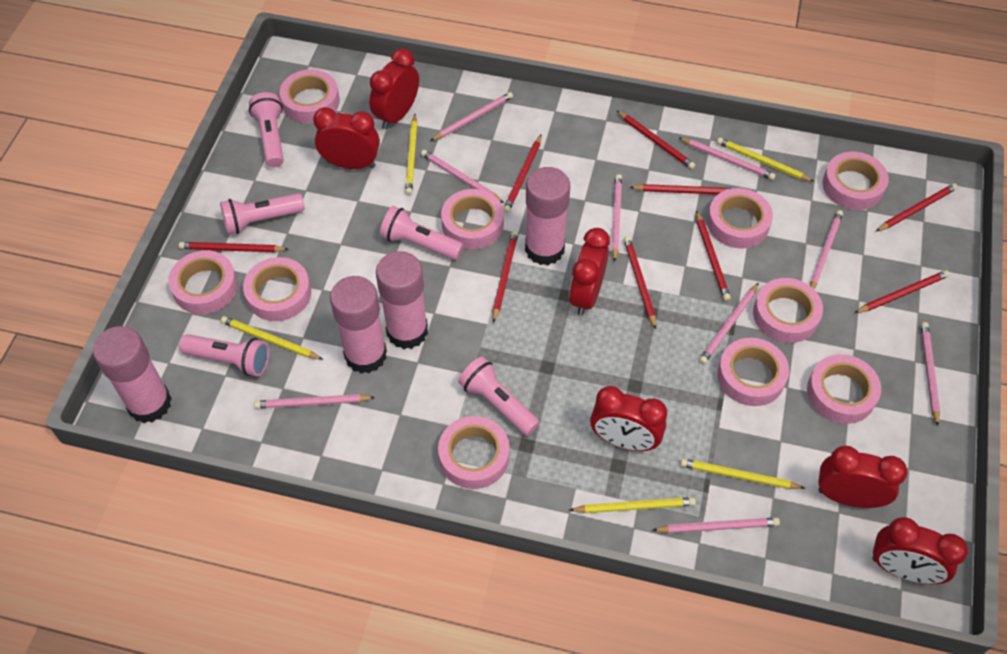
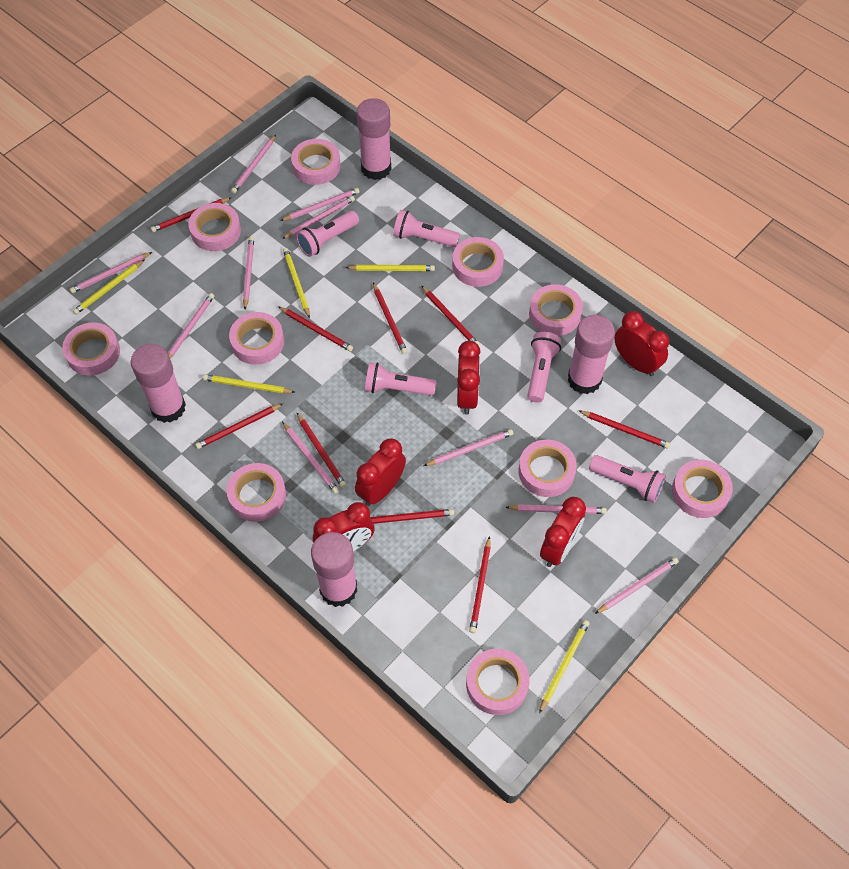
pink pencil: [254,394,375,409] [421,150,504,203] [430,92,513,141] [612,174,622,262] [653,517,780,533] [678,137,776,180] [699,283,759,364] [810,210,843,289] [921,322,940,426] = 9 -> [70,252,152,293] [168,293,214,359] [231,135,276,194] [243,237,254,309] [280,188,360,221] [282,196,355,239] [282,422,339,493] [424,429,513,466] [505,504,607,514] [595,557,679,614] = 10
red clock: [313,107,380,169] [369,48,419,129] [569,228,610,316] [590,386,667,451] [818,446,907,508] [873,517,968,584] = 6 -> [313,502,375,551] [355,438,406,506] [457,341,480,415] [540,497,586,567] [614,311,669,376] = 5

